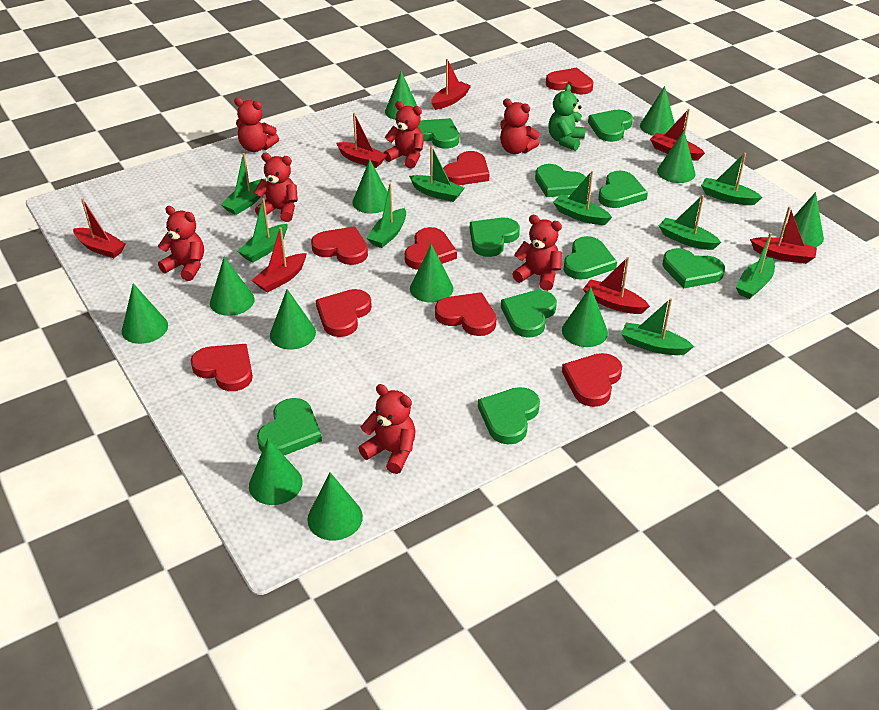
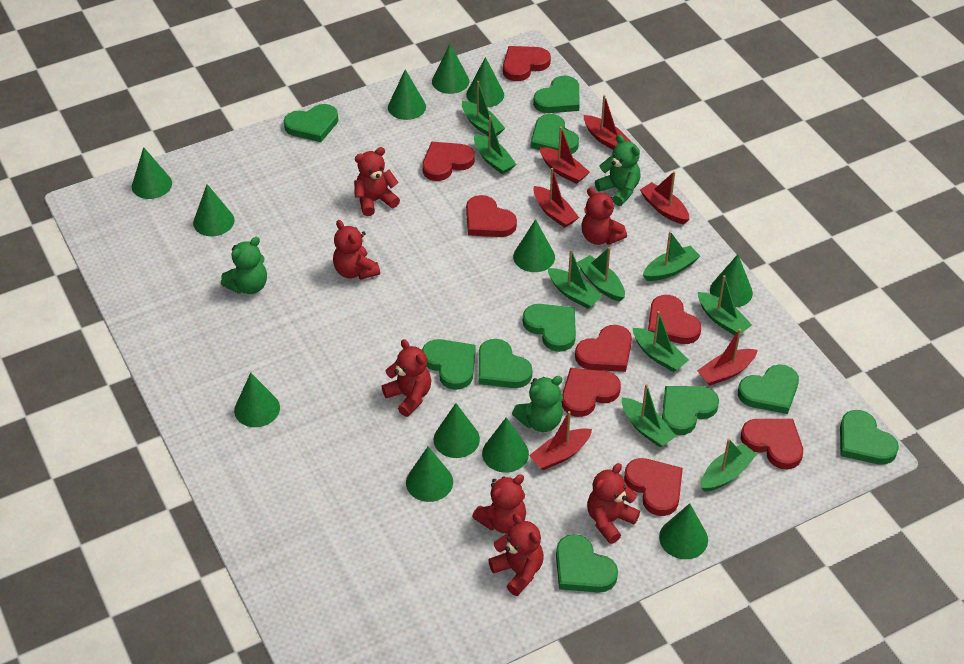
green teddy bear: [548,84,586,151] = 1 -> [221,237,267,294] [512,376,563,432] [595,135,641,206] = 3
red boat: [73,198,126,258] [252,227,307,293] [336,113,387,168] [432,59,471,110] [583,257,650,314] [650,109,705,160] [750,206,817,264] = 7 -> [529,411,592,470] [533,168,579,228] [539,127,590,184] [584,95,631,150] [640,171,690,224] [697,329,758,386] = 6

